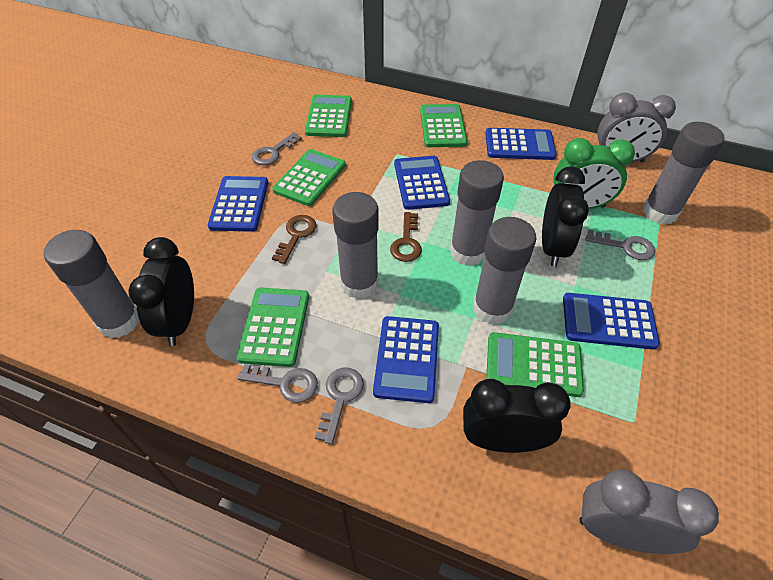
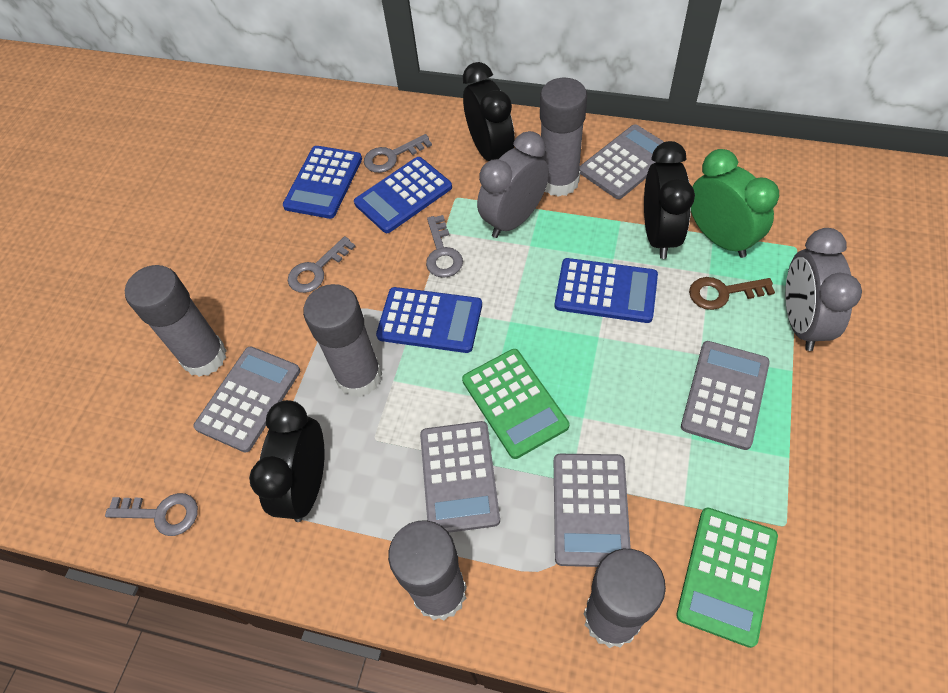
blue calculator: [208,176,268,232] [373,316,439,403] [394,156,450,210] [485,128,557,160] [563,293,660,350] = 5 -> [283,146,362,219] [354,157,452,233] [376,287,482,353] [555,258,658,323] = 4
brown key: [272,215,316,264] [390,212,422,262] = 2 -> [689,277,775,310] = 1
green calculator: [236,288,309,367] [272,149,346,206] [305,95,352,137] [420,104,467,147] [486,332,584,397] = 5 -> [462,349,569,459] [676,508,778,648] = 2
grey calculator: none = 0 -> [193,346,300,453] [420,421,500,533] [554,454,631,567] [579,124,664,199] [681,341,770,450] = 5

